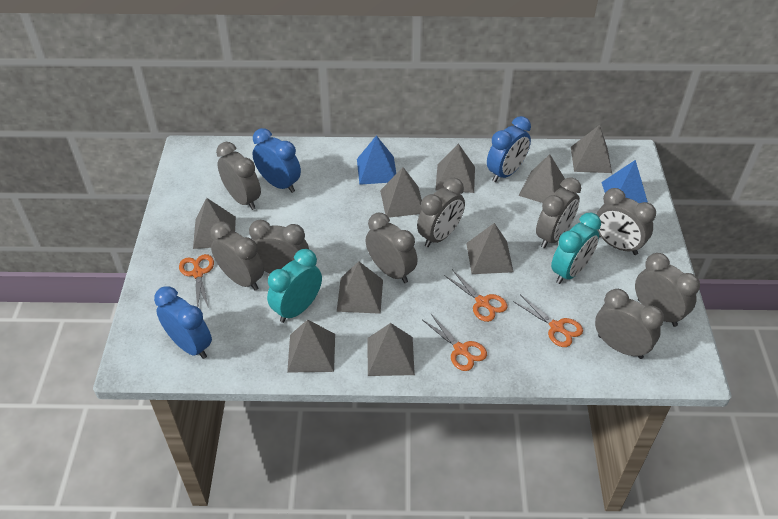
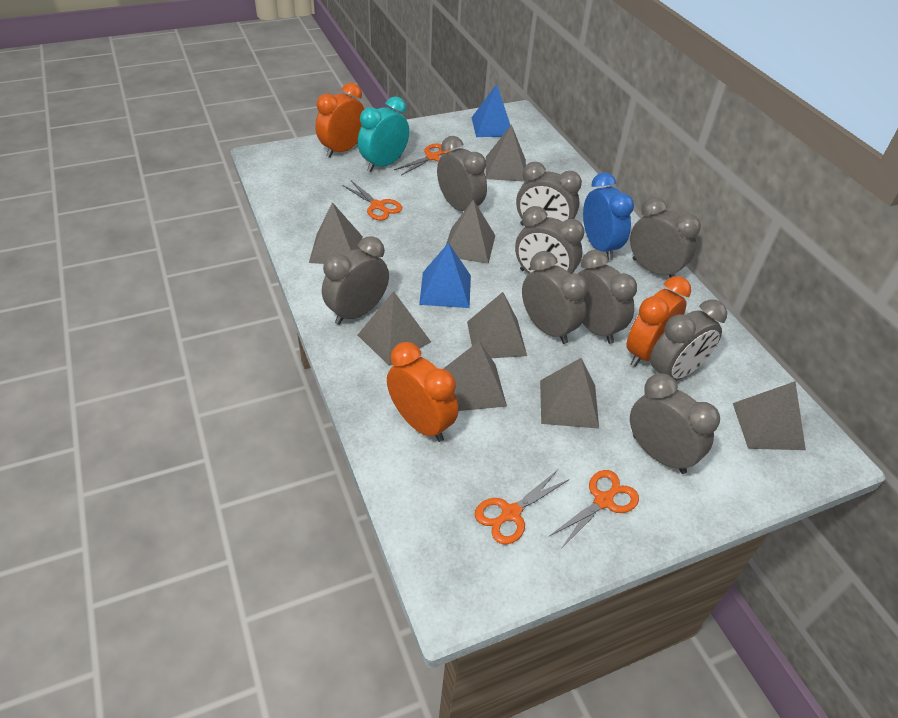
blue clock: [154,286,212,359] [252,128,301,193] [487,116,531,182] = 3 -> [583,172,634,260] = 1
grey pyramid: [193,198,236,249] [287,320,335,373] [337,261,383,314] [367,323,415,376] [380,167,422,218] [435,143,475,193] [466,223,513,274] [519,154,565,203] [571,125,612,173] = 9 -> [309,202,363,264] [358,291,431,366] [443,341,507,411] [446,199,496,264] [467,292,527,358] [486,125,526,182] [540,358,599,429] [733,381,806,450] = 8
orange clock: none = 0 -> [316,83,364,158] [387,342,458,442] [626,276,691,367] = 3
turquoise clock: [267,249,322,323] [551,213,601,284] = 2 -> [358,96,409,172] = 1

